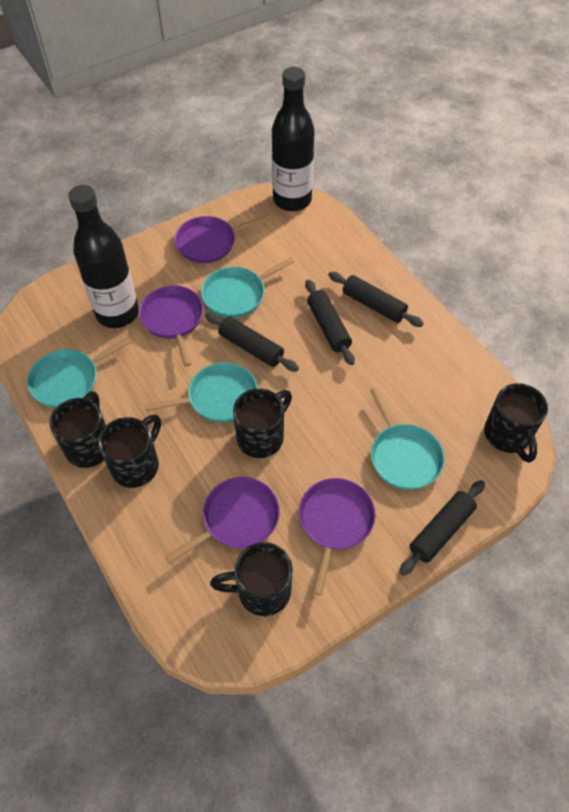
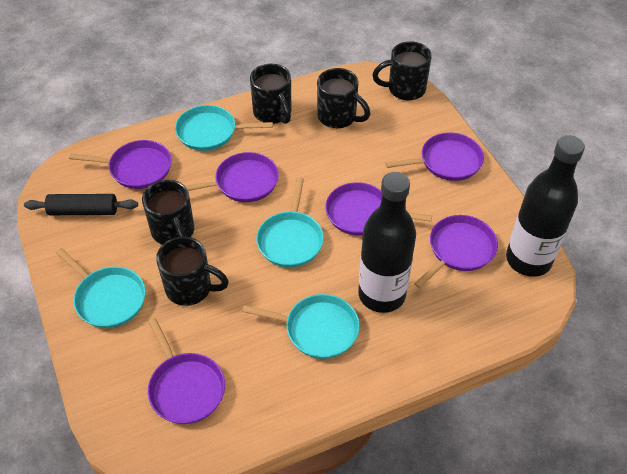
black rolling pin: [205,313,299,372] [305,279,355,365] [328,272,424,327] [399,480,485,576] = 4 -> [24,194,138,215] = 1
purple pan: [139,285,203,367] [165,477,280,563] [174,215,269,263] [299,478,376,595] = 4 -> [69,140,172,189] [148,318,225,424] [185,152,279,202] [325,182,432,235] [385,133,484,181] [414,215,498,288] = 6

